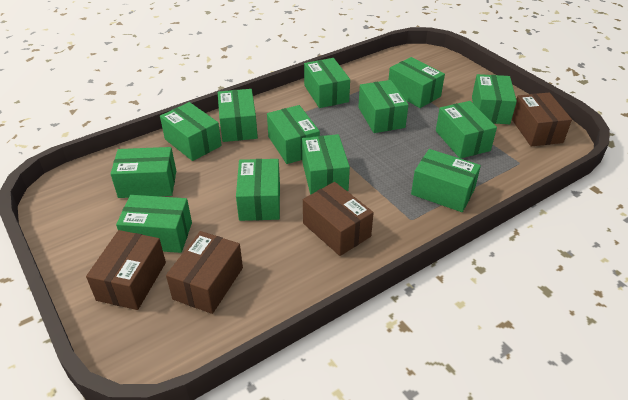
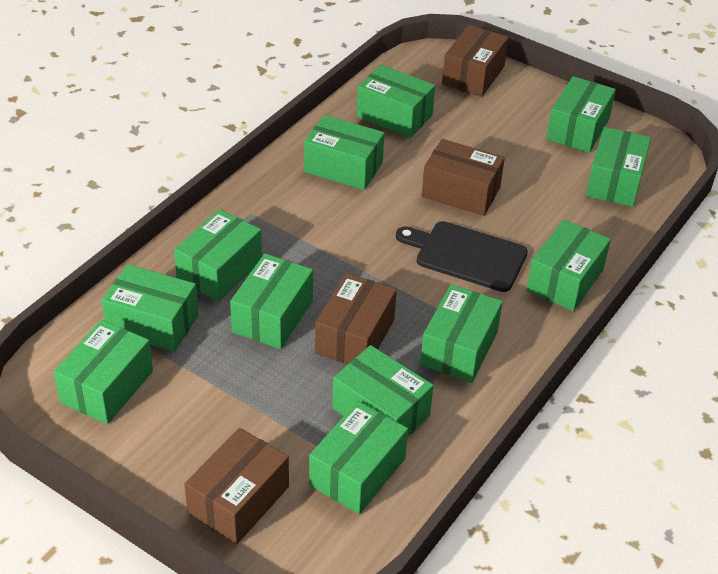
black cutting board: none = 0 -> [396,221,528,292] = 1
green box: [111,147,176,198] [116,195,192,253] [160,102,222,161] [218,89,258,142] [236,159,280,221] [267,105,320,164] [302,134,350,195] [304,58,350,108] [358,80,408,133] [389,57,445,108] [411,149,481,212] [436,101,497,159] [472,74,517,124] = 13 -> [54,320,153,424] [102,264,199,352] [174,209,262,302] [230,254,313,349] [304,115,385,190] [309,401,408,514] [332,345,434,438] [357,65,435,138] [420,284,503,383] [526,220,611,311] [546,76,616,153] [586,127,651,207] = 12

